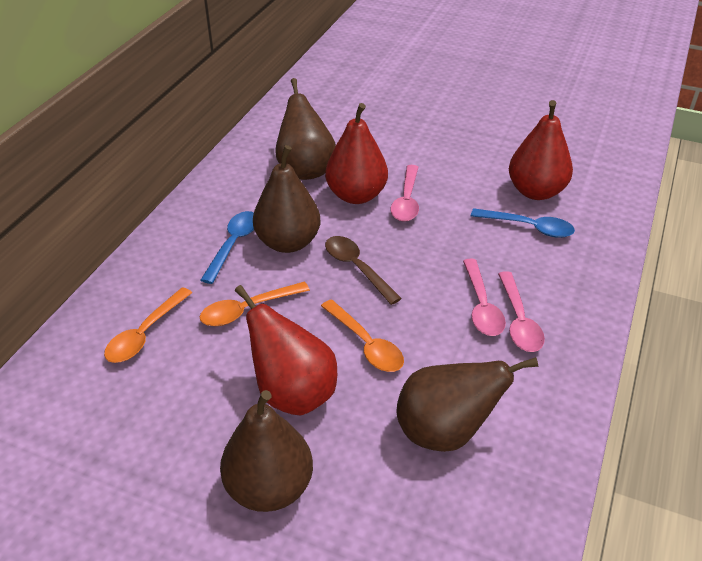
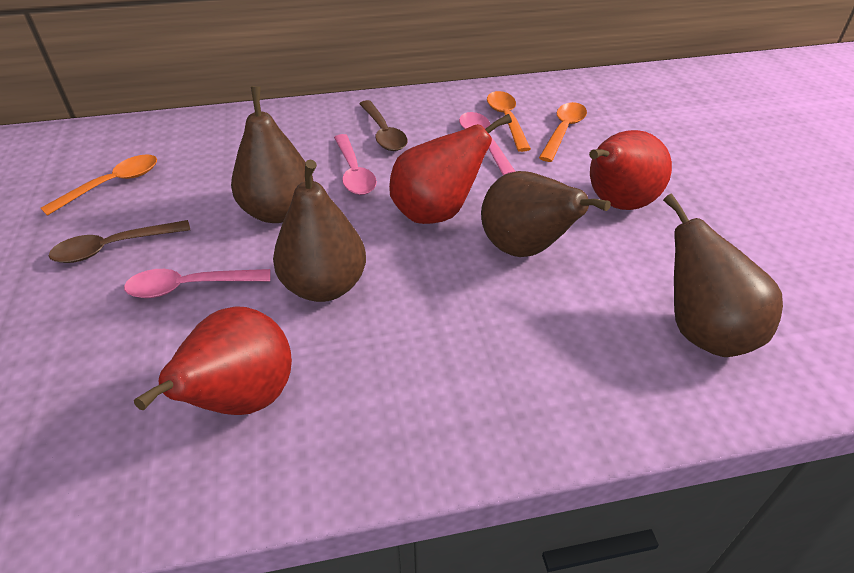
blue spoon: [201,211,254,284] [471,208,575,238] = 2 -> none = 0
brown spoon: [325,236,402,305] = 1 -> [49,220,190,263] [359,100,408,151] = 2

